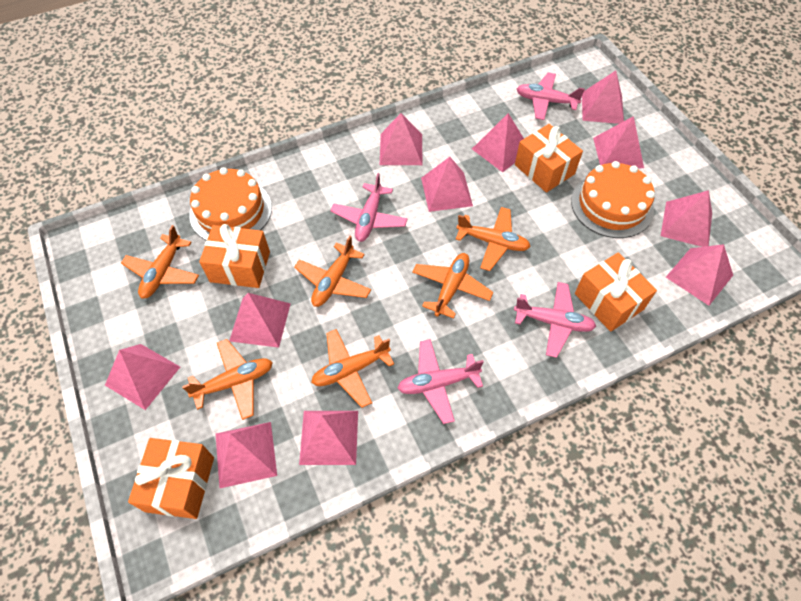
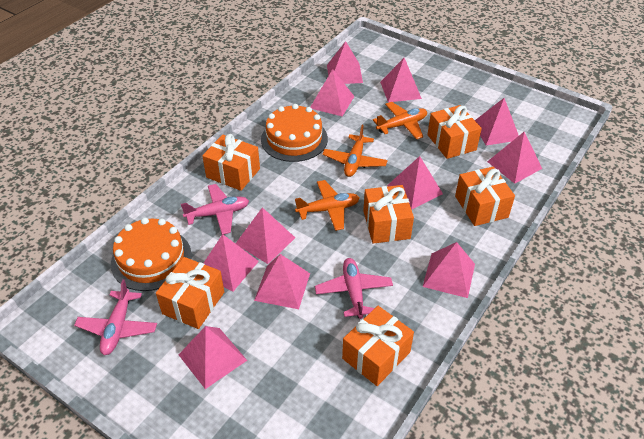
orange gift: [128,438,214,519] [199,224,270,288] [515,124,583,193] [575,252,657,332] = 4 -> [156,257,224,329] [202,134,260,191] [342,306,414,386] [363,185,414,244] [427,105,482,159] [455,166,515,226] = 6
orange plane: [121,225,199,298] [182,339,273,420] [294,236,371,307] [311,329,394,408] [412,253,493,319] [456,207,531,271] = 6 -> [295,180,359,231] [322,125,388,177] [373,102,427,139] = 3
pink plane: [330,173,408,242] [397,339,484,424] [514,282,596,358] [517,72,585,120] = 4 -> [74,279,157,355] [181,184,249,234] [315,258,393,319] = 3

